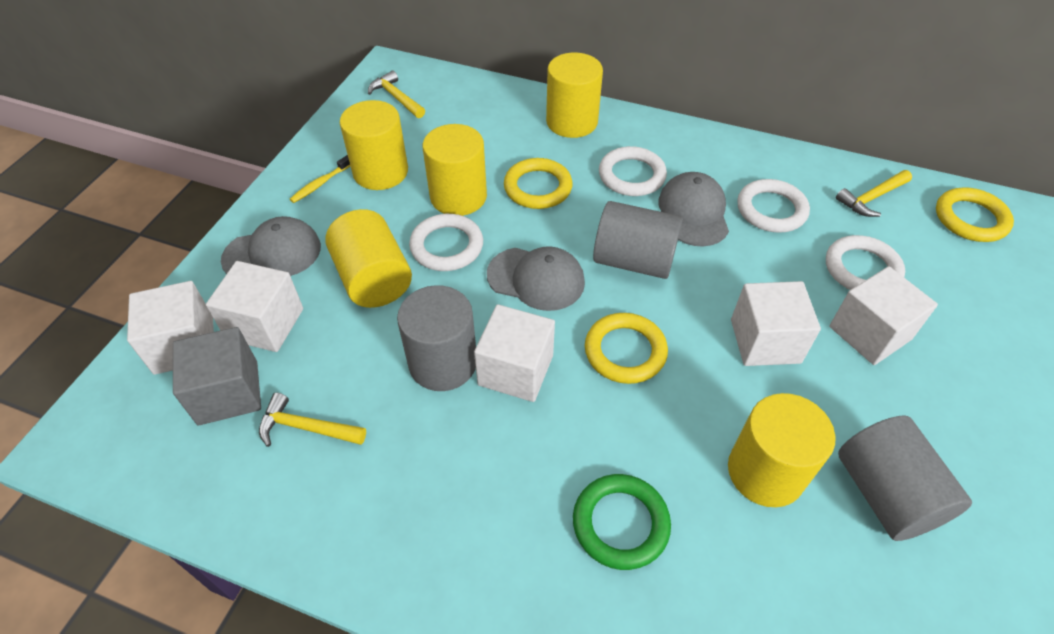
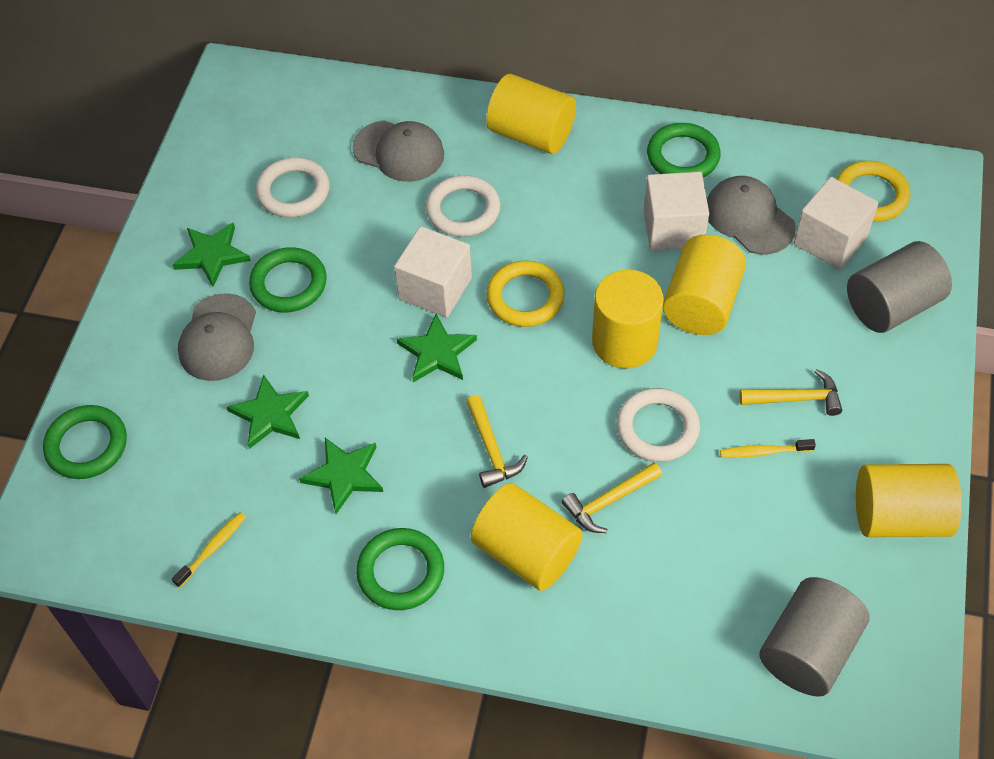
green ring: [573,474,671,570] = 1 -> [43,405,127,479] [249,247,327,313] [356,528,444,610] [647,123,721,177] = 4
green star: none = 0 -> [172,222,251,287] [227,375,309,449] [299,438,383,514] [397,314,477,382] = 4
grey cube: [173,327,261,425] = 1 -> none = 0
grey cylinder: [397,285,476,391] [593,201,683,279] [838,415,972,541] = 3 -> [759,577,870,697] [847,241,952,333] = 2
white cube: [127,281,214,375] [206,261,303,352] [474,304,555,402] [731,281,821,366] [829,266,938,365] = 5 -> [394,226,472,317] [644,172,709,251] [794,177,879,270] = 3
white ring: [409,214,483,271] [599,146,667,196] [737,179,810,233] [826,235,905,290] = 4 -> [256,157,330,217] [426,175,501,237] [616,388,700,462] = 3
yellow ring: [504,158,573,209] [585,313,668,384] [936,187,1014,242] = 3 -> [486,261,565,327] [836,161,910,222] = 2
yellow toothbrush: [290,155,350,203] = 1 -> [172,512,246,588] [720,439,816,458] = 2

